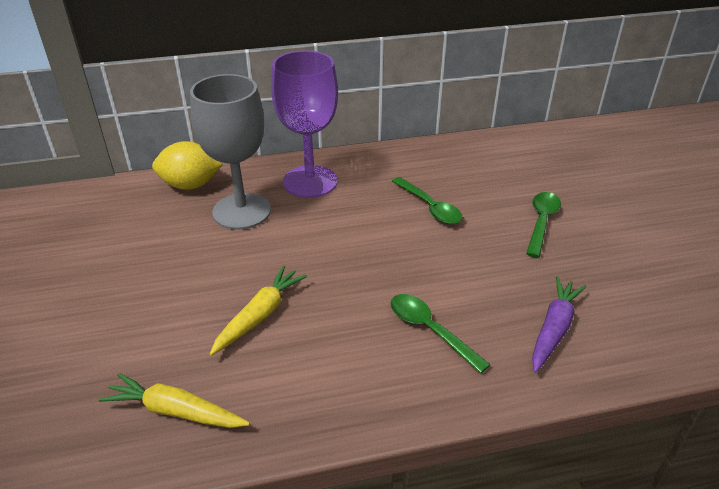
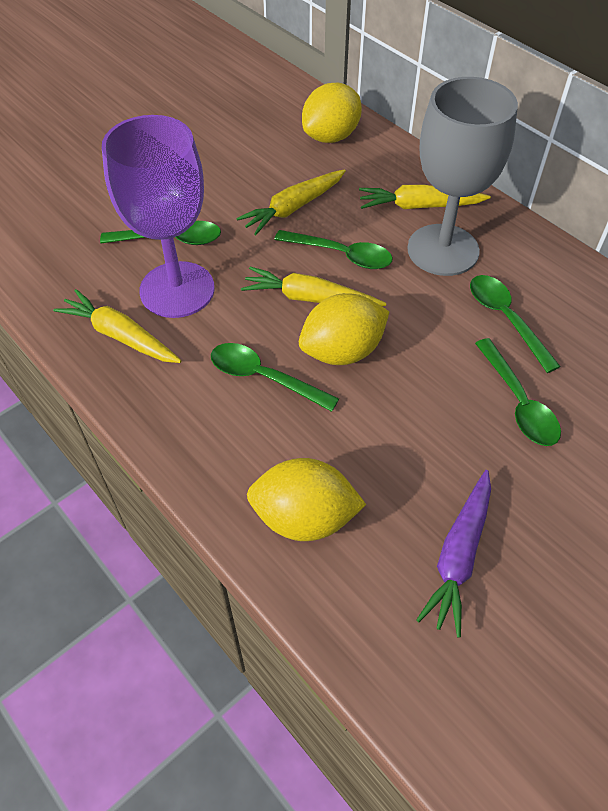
green spoon: [390,294,490,374] [392,177,463,224] [526,192,561,258] = 3 -> [100,221,221,245] [211,343,339,412] [274,230,393,269] [470,275,561,373] [475,338,561,446] = 5
yellow carrot: [99,373,250,428] [210,265,307,356] = 2 -> [53,289,182,363] [236,169,346,235] [241,267,386,306] [359,185,491,209] = 4
yellow lemon: [152,141,222,190] = 1 -> [247,458,366,541] [299,293,389,365] [302,83,362,143] = 3

